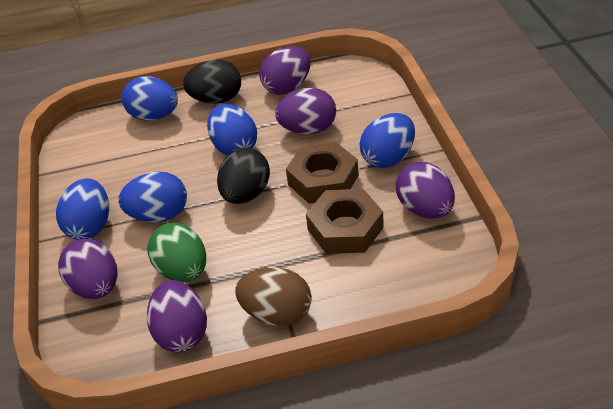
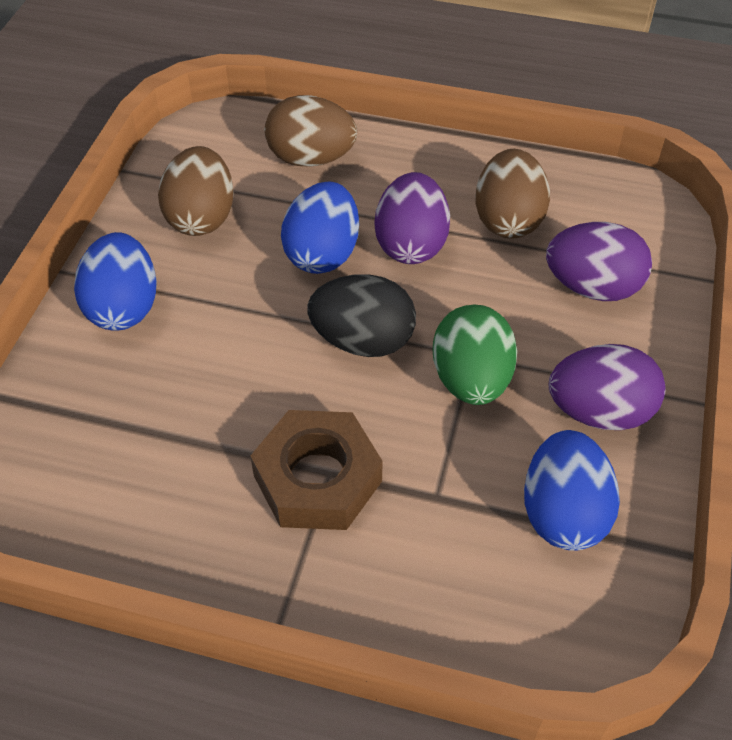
black egg: [183,59,241,104] [217,148,270,204] = 2 -> [307,274,416,357] = 1
blue egg: [56,178,109,240] [118,172,187,222] [122,76,178,121] [207,104,257,156] [359,113,415,168] = 5 -> [74,232,157,331] [281,181,359,274] [524,430,620,551] = 3
brown egg: [235,267,312,326] = 1 -> [158,146,234,236] [265,95,357,167] [475,149,550,239] = 3
brown nut: [286,142,358,204] [306,189,384,254] = 2 -> [250,410,383,530] = 1
purple egg: [58,239,117,299] [147,280,207,353] [259,47,310,95] [275,88,336,134] [396,162,455,219] = 5 -> [375,172,450,264] [546,222,652,301] [549,344,666,430] = 3

